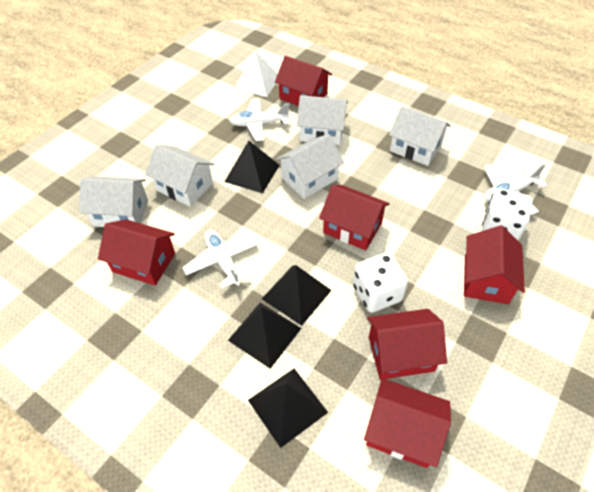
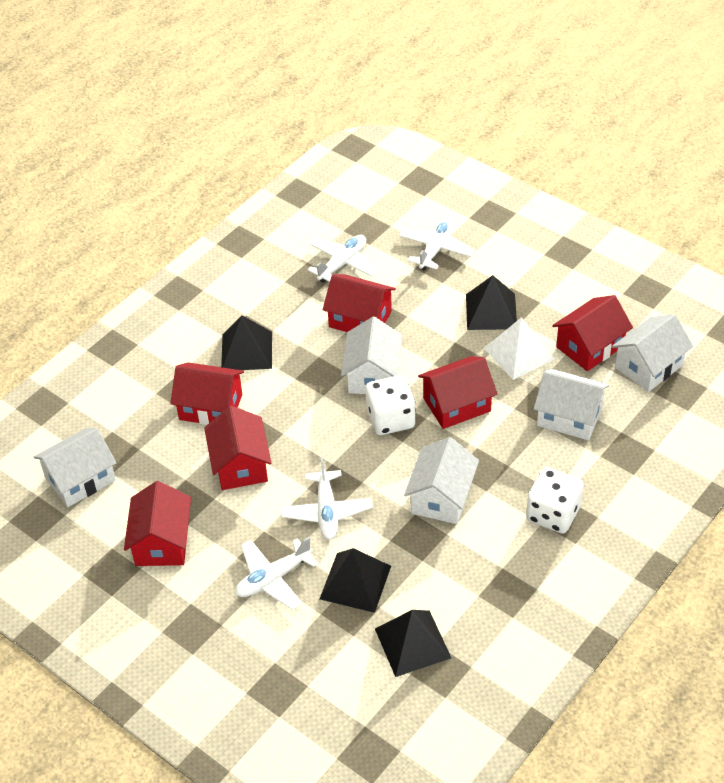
white plane: [182,230,260,289] [229,98,290,141] [483,164,547,215] = 3 -> [235,537,318,610] [281,457,373,540] [308,235,378,283] [399,219,475,271] = 4

